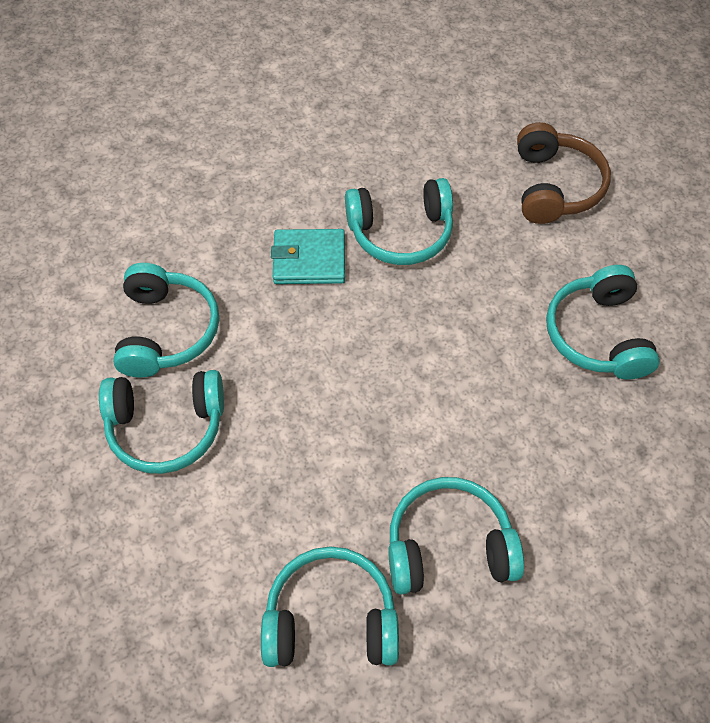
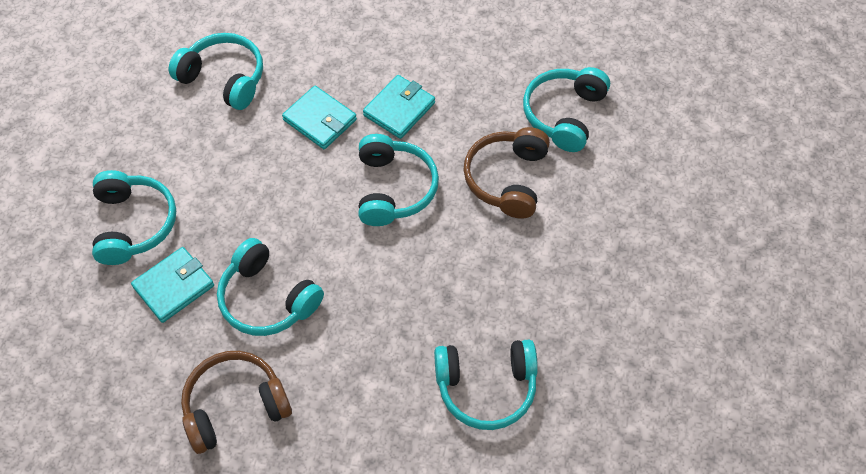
brown headphones: [517,122,611,224] = 1 -> [181,351,292,454] [463,127,550,219] = 2
turquoise wallet: [271,229,345,284] = 1 -> [131,247,214,323] [282,86,357,149] [363,75,435,139] = 3

